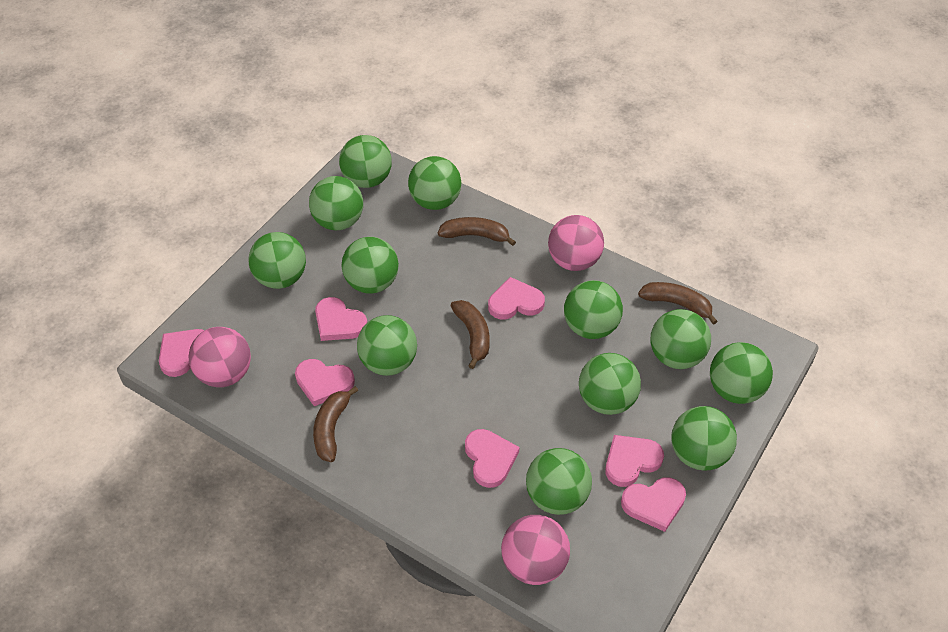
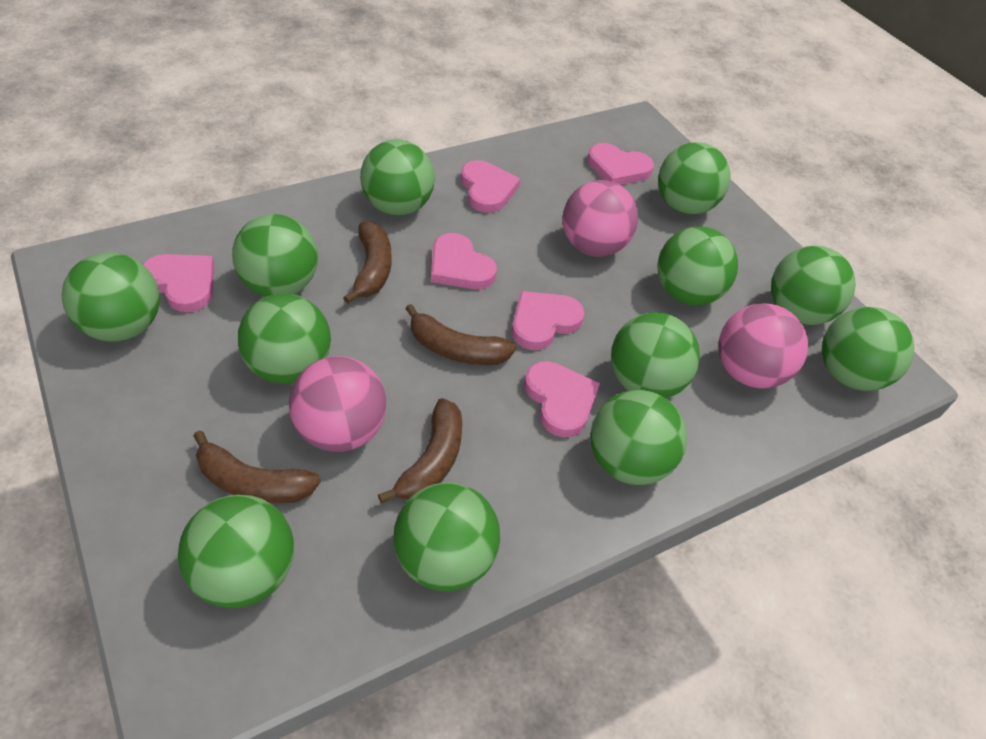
pink heart: [159,329,205,377] [295,359,355,406] [315,297,367,341] [465,429,519,488] [488,277,545,320] [605,435,664,487] [621,477,686,532] = 7 -> [143,254,214,312] [431,233,497,289] [461,160,520,213] [512,291,585,350] [524,361,600,437] [587,143,654,185] = 6

